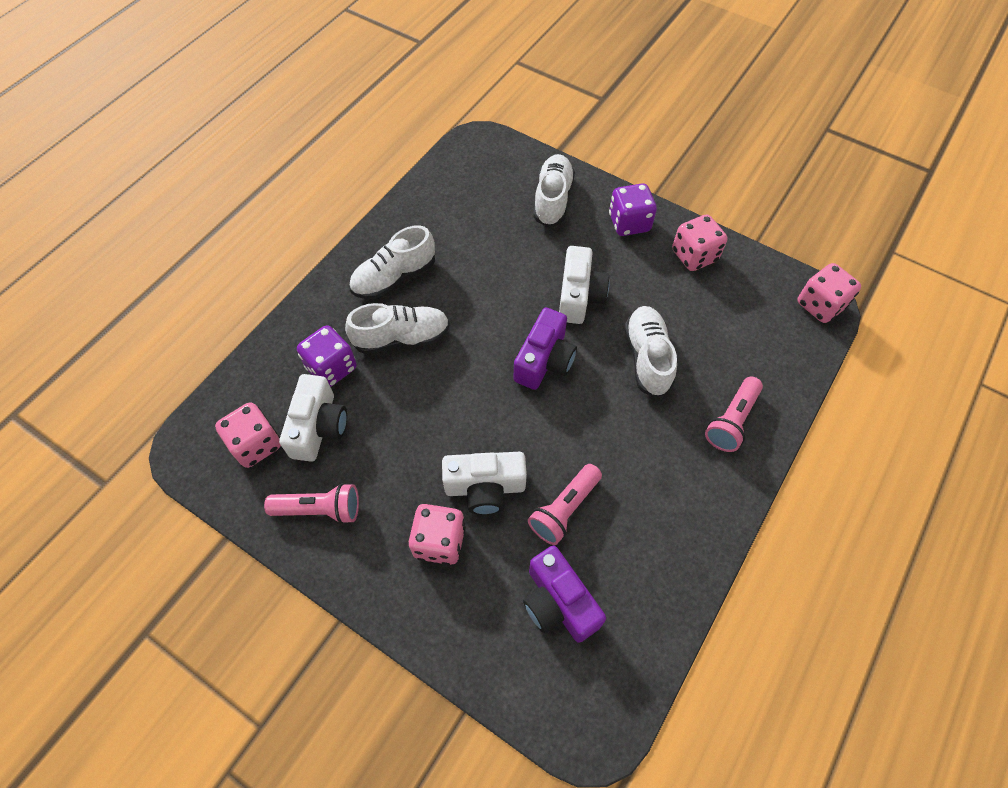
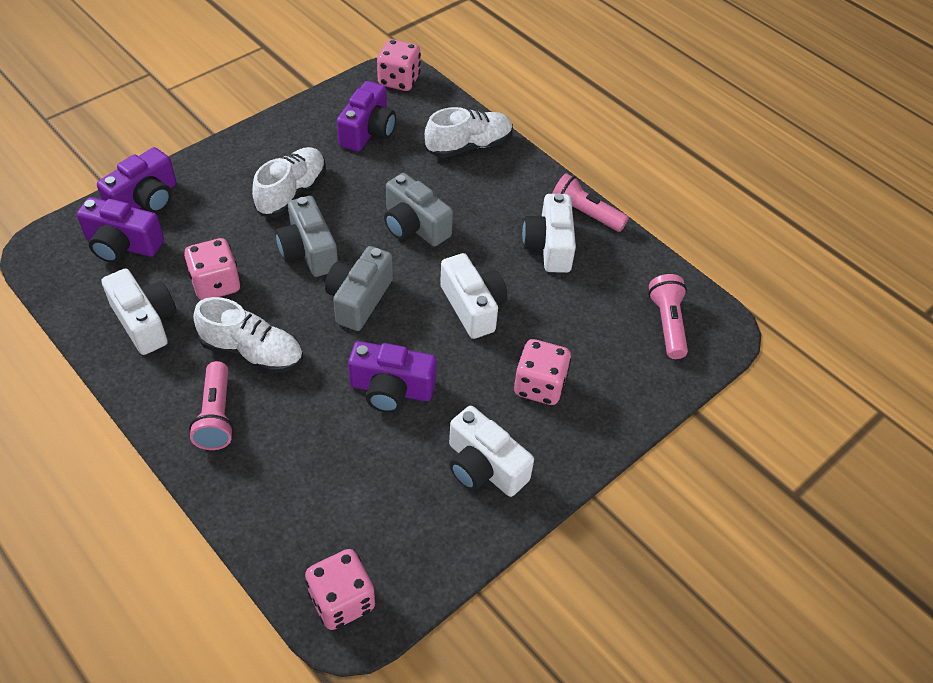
grey camera: none = 0 -> [275,196,338,277] [325,246,393,331] [384,173,453,247] = 3
purple camera: [514,308,577,390] [523,546,606,643] = 2 -> [77,197,164,263] [97,147,176,214] [337,81,396,152] [348,341,437,413] = 4
purple dice: [297,326,357,387] [609,183,657,236] = 2 -> none = 0
white camera: [279,374,347,462] [442,452,527,515] [559,246,610,324] = 3 -> [101,269,177,355] [440,253,507,339] [449,406,534,497] [522,193,576,273] = 4
white shoe: [345,303,450,354] [349,225,435,299] [533,154,575,227] [624,306,677,398] = 4 -> [193,297,303,373] [252,147,326,217] [425,107,513,158] = 3

